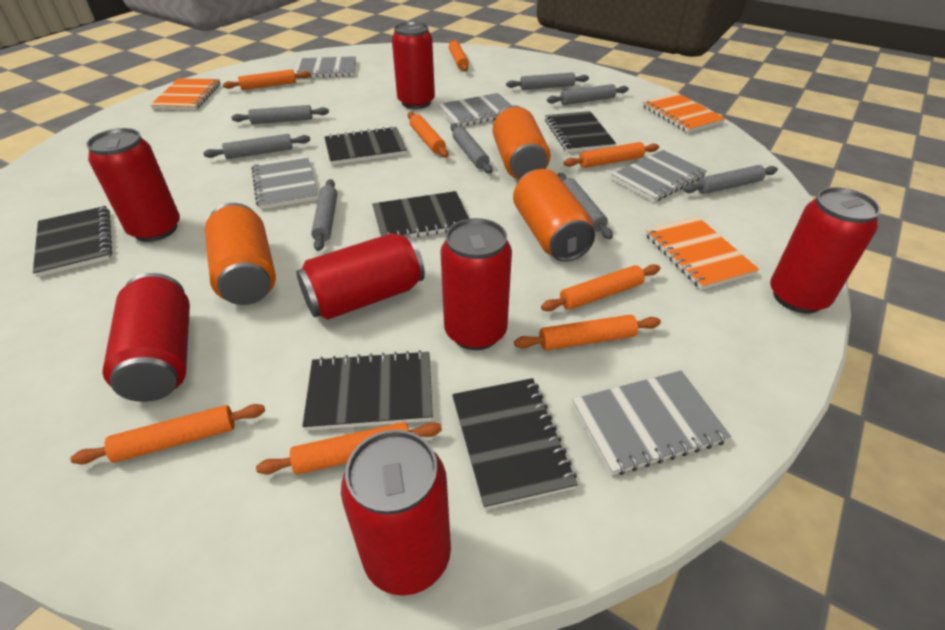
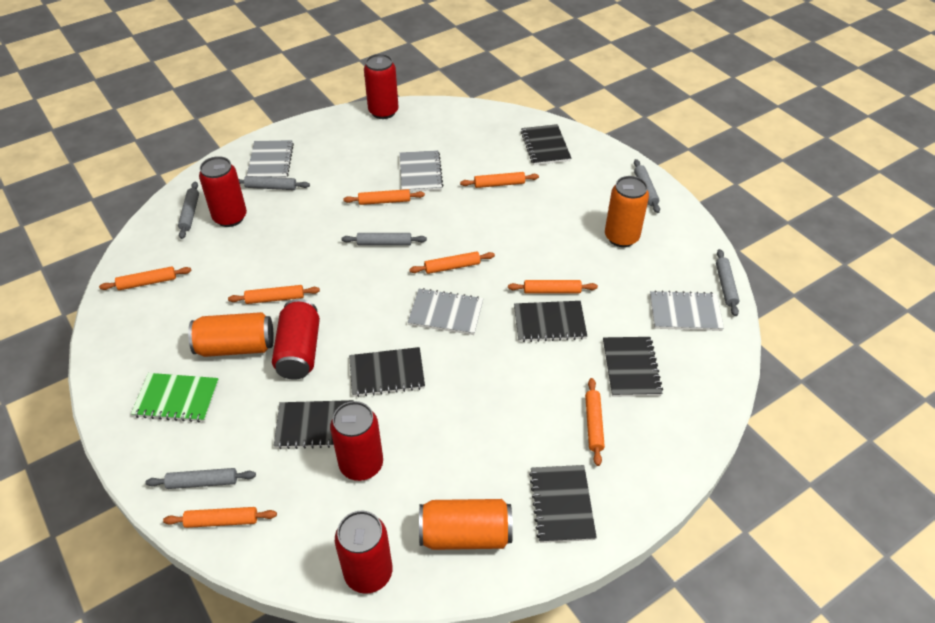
green notebook: none = 0 -> [131,373,219,423] = 1
grey notebook: [251,155,318,210] [294,56,356,78] [438,93,512,127] [572,370,731,475] [611,150,707,202] = 5 -> [247,140,294,178] [400,150,443,192] [408,288,483,335] [650,290,724,331] = 4
grey rolling pin: [203,134,310,159] [231,105,329,124] [311,179,337,251] [450,124,493,174] [506,72,589,90] [547,84,629,105] [557,173,613,239] [683,165,778,194] = 8 -> [145,468,256,489] [178,181,199,239] [239,176,310,190] [341,233,427,245] [634,159,660,213] [716,249,740,316] = 6
orange notebook: [150,78,221,110] [642,93,725,133] [645,216,759,290] = 3 -> none = 0
red can: [86,128,180,242] [103,273,190,402] [296,233,425,320] [341,430,451,596] [392,22,435,109] [440,218,512,350] [770,187,881,313] = 7 -> [199,156,247,227] [272,299,320,380] [330,401,383,481] [335,511,392,594] [364,54,399,119] = 5

